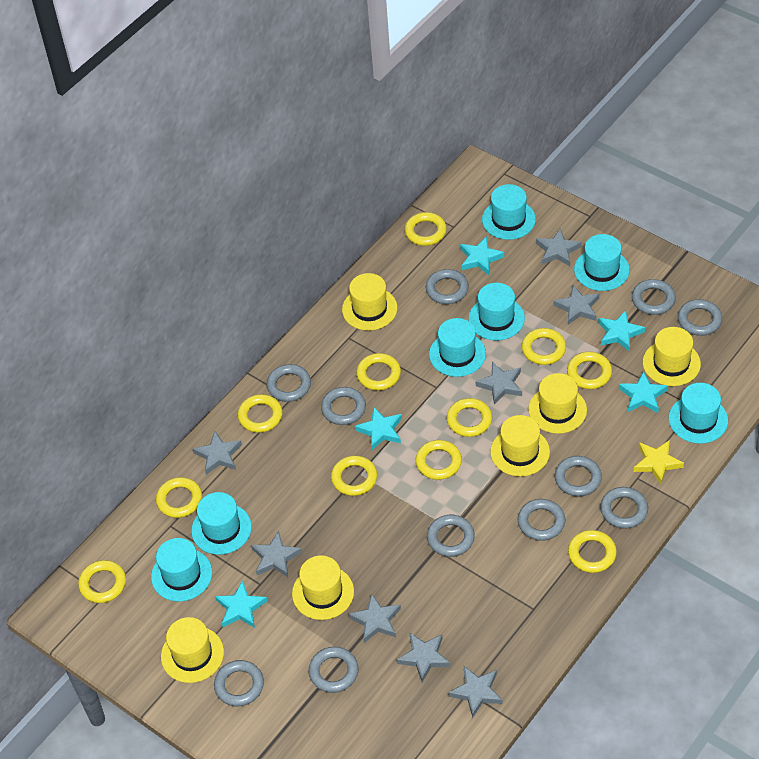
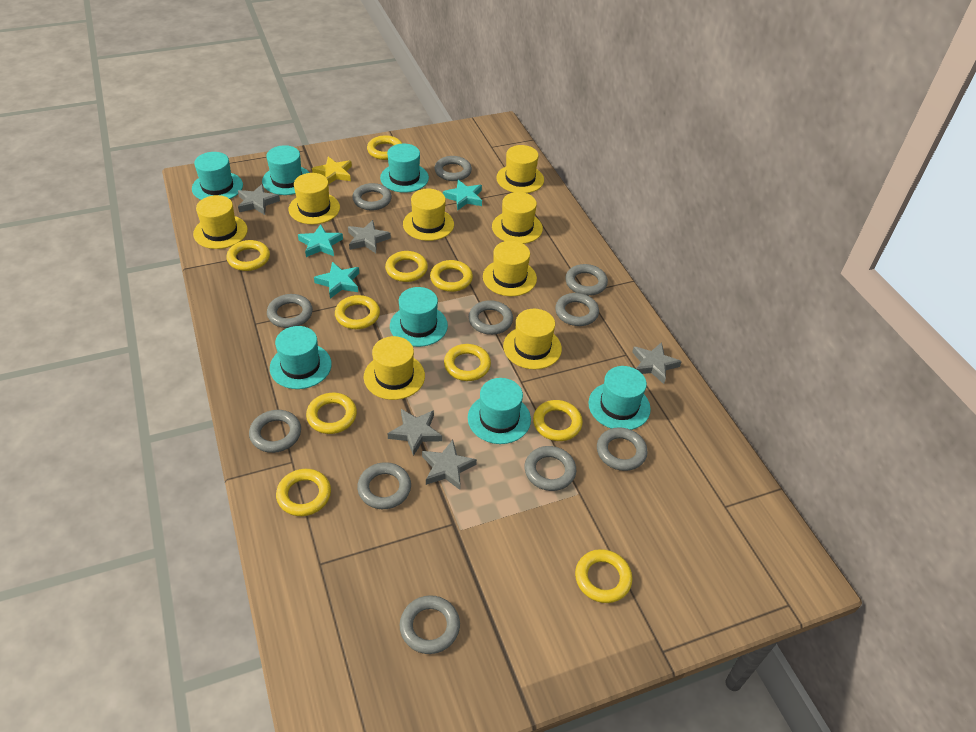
grey star: [193,431,242,475] [251,531,302,577] [349,593,401,643] [397,632,450,682] [448,666,503,718] [476,362,522,405] [536,229,581,266] [553,285,599,325] = 8 -> [238,184,280,215] [348,220,391,253] [388,409,442,456] [422,440,477,490] [632,342,682,384] = 5
turquoise star: [215,580,268,628] [355,407,402,450] [460,236,504,275] [598,310,645,352] [619,371,668,413] = 5 -> [298,224,343,257] [314,262,359,299] [443,180,482,210] = 3
yellow hat: [161,617,224,683] [292,556,354,620] [342,273,397,330] [490,415,550,476] [528,373,587,434] [643,327,701,386] = 6 -> [193,195,248,249] [289,173,340,224] [364,336,425,400] [403,189,454,241] [483,241,537,296] [492,192,543,244] [496,145,544,193] [503,309,562,369] = 8
yellow ring: [78,560,126,603] [156,477,202,518] [238,394,283,433] [331,456,377,496] [356,353,401,391] [405,212,447,246] [415,440,462,480] [447,398,492,437] [522,328,566,365] [567,352,612,389] [568,530,617,573] = 11 -> [226,240,270,271] [276,469,331,516] [306,393,357,434] [335,295,380,329] [367,135,403,160] [385,251,428,282] [430,260,473,292] [444,344,491,381] [533,400,583,441] [575,549,633,603] = 10

